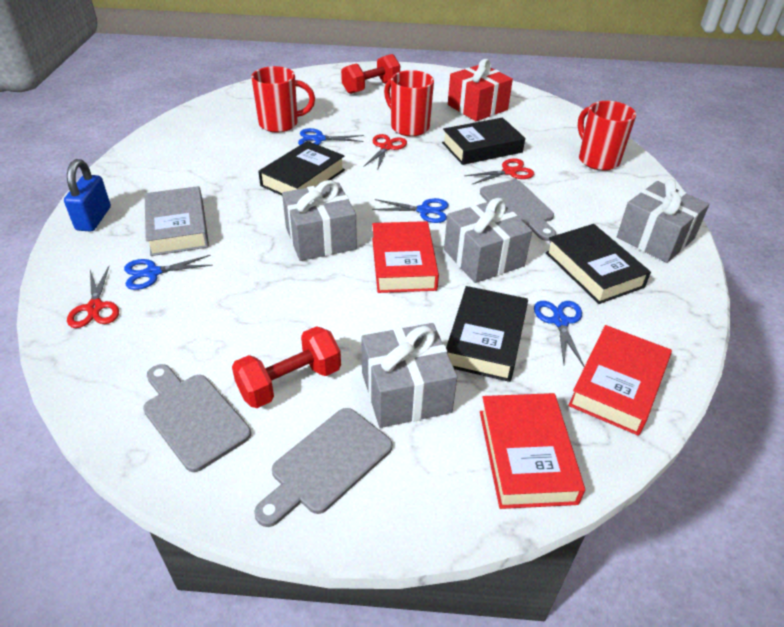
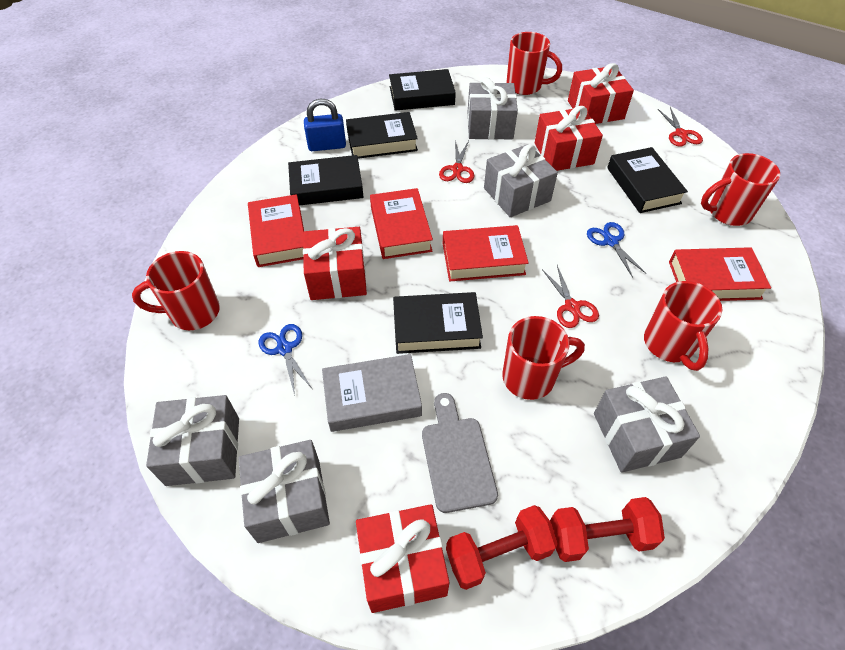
black book: [258,141,345,195] [442,118,525,165] [446,286,528,382] [545,224,651,304] = 4 -> [288,155,364,205] [346,112,418,159] [389,69,456,111] [393,292,483,354] [607,147,688,213] = 5
blue scissors: [124,255,213,290] [298,128,364,145] [372,198,449,223] [534,301,585,367] = 4 -> [258,324,312,396] [587,222,647,278] = 2
grey cutting board: [143,364,251,472] [254,408,392,527] [480,180,556,241] = 3 -> [422,393,498,513] = 1
grey gift: [282,180,357,261] [361,323,457,428] [444,198,532,283] [617,179,709,263] = 4 -> [146,395,239,486] [238,440,330,543] [468,77,518,140] [484,144,558,217] [594,376,700,473] = 5
red book: [372,221,439,293] [480,393,585,509] [568,325,672,436] = 3 -> [248,194,304,267] [370,188,433,259] [442,225,529,281] [669,247,771,301] = 4
red gift: [448,59,513,121] = 1 -> [303,227,367,300] [356,504,449,613] [535,106,603,171] [568,63,634,124] = 4
red mug: [251,66,315,132] [384,70,434,136] [578,101,636,171] = 3 -> [132,251,220,330] [502,316,585,400] [506,32,562,95] [644,281,722,371] [701,153,780,226] = 5

